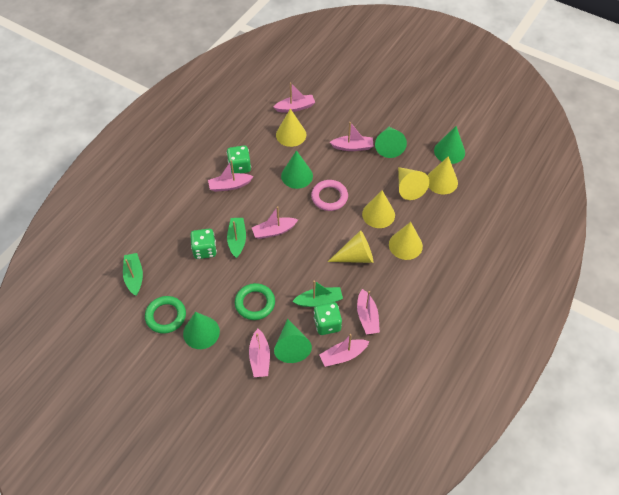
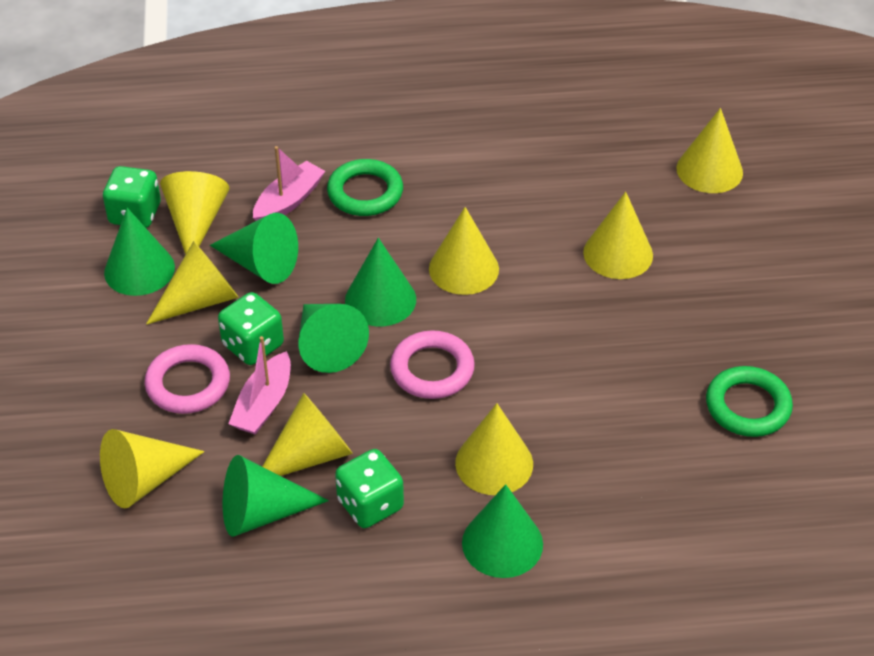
green boat: [123,253,143,296] [227,218,246,258] [292,280,343,307] = 3 -> none = 0
green cone: [183,312,220,349] [274,319,312,363] [281,150,313,189] [375,127,407,158] [434,126,465,164] = 5 -> [104,208,175,296] [210,213,298,284] [223,455,329,537] [299,304,369,373] [345,238,416,326] [462,484,543,578] = 6
pink boat: [208,160,254,192] [249,329,270,377] [252,206,298,239] [274,82,315,112] [319,334,370,367] [330,122,373,151] [357,289,380,335] = 7 -> [228,336,291,435] [253,146,325,221] = 2
pink ring: [311,180,348,211] = 1 -> [145,344,230,414] [390,330,475,399] = 2
yellow cone: [276,109,306,147] [328,230,373,263] [362,191,395,228] [389,222,423,260] [398,167,429,200] [427,156,458,194] = 6 -> [100,429,205,508] [146,241,239,325] [160,171,229,254] [262,393,353,476] [429,207,499,295] [455,403,533,495] [583,192,653,279] [676,108,743,193] = 8

